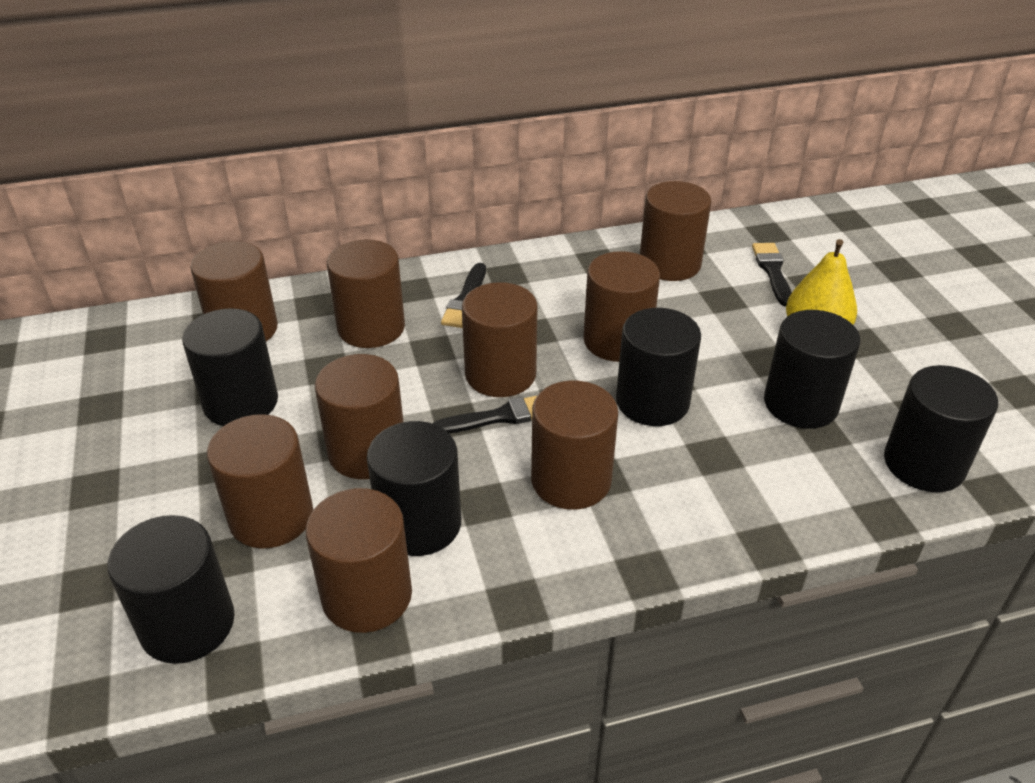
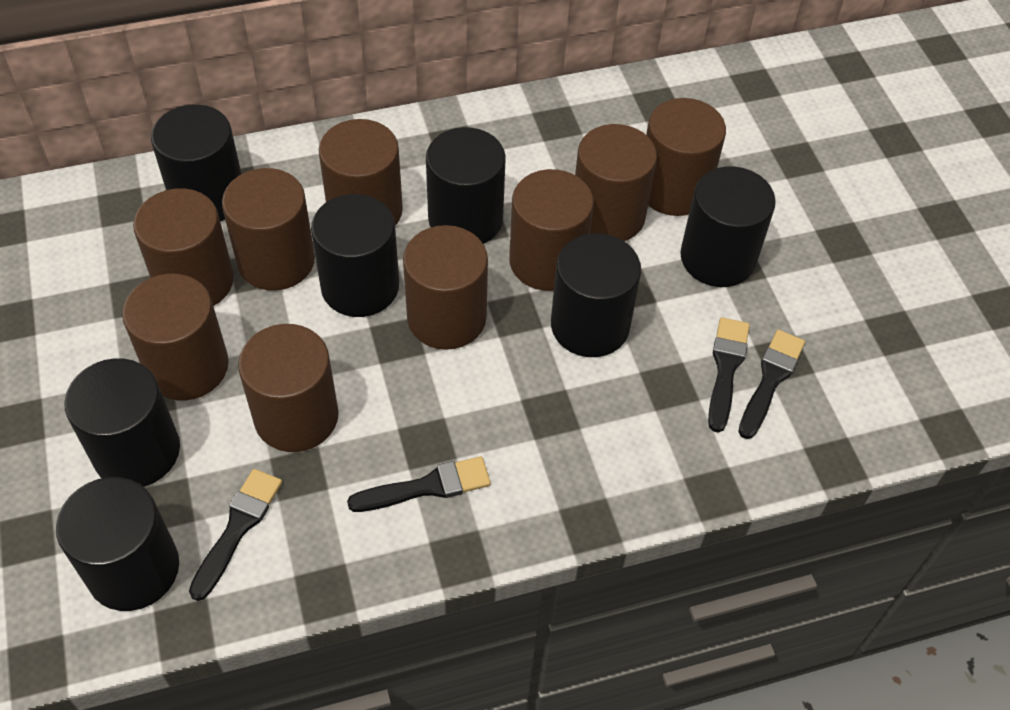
black brush: [433,395,538,433] [441,263,486,328] [752,243,792,307] = 3 -> [189,469,282,601] [347,456,491,512] [708,317,750,433] [738,330,805,439] = 4
black cylinder: [107,515,235,664] [182,308,278,426] [367,421,461,556] [616,308,701,426] [764,310,861,429] [884,365,998,492] = 6 -> [56,477,179,611] [64,358,180,487] [151,104,242,222] [311,194,399,317] [426,127,506,244] [551,233,641,357] [680,166,776,287] = 7
yellow pear: [786,239,857,325] = 1 -> none = 0

